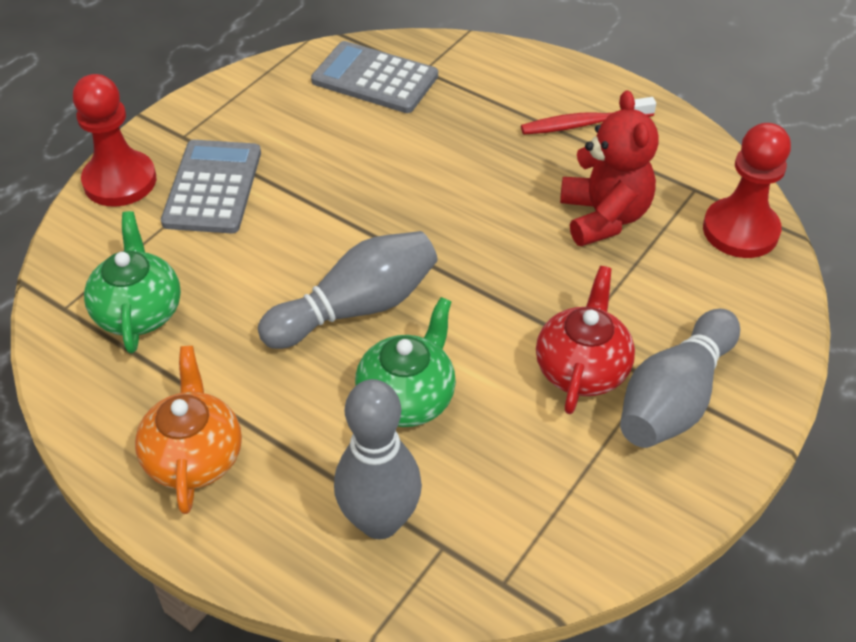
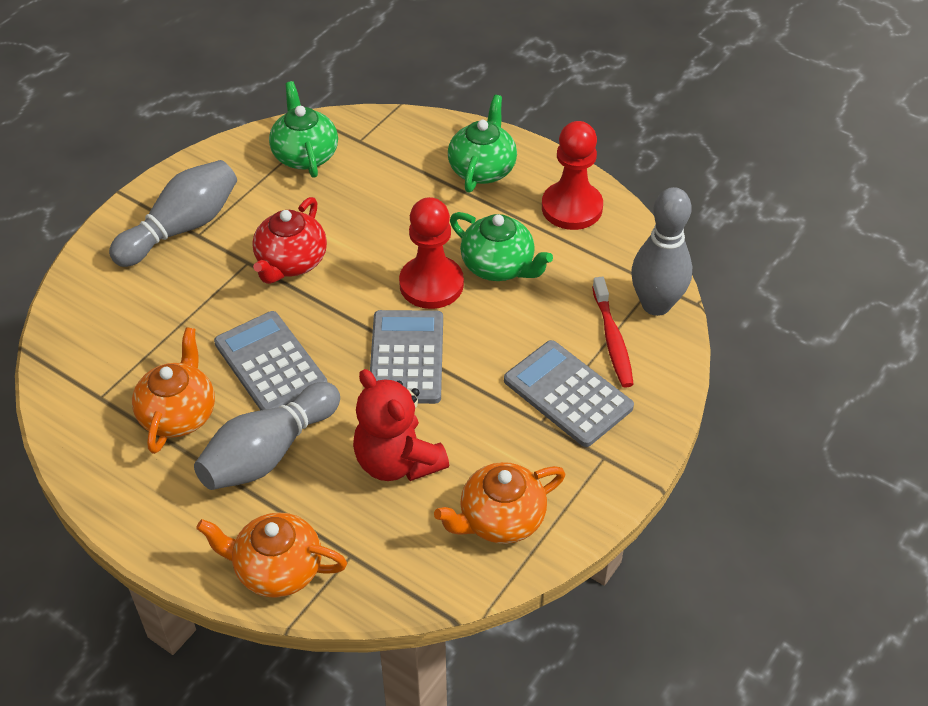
green teapot: [84,211,181,353] [355,297,456,427] = 2 -> [269,81,338,178] [448,95,517,192] [450,212,553,281] = 3
grey calculator: [161,140,261,233] [311,41,438,113] = 2 -> [214,311,328,410] [370,310,443,404] [504,340,634,447] = 3
orange teapot: [135,346,242,514] = 1 -> [132,327,215,454] [196,513,347,598] [434,462,565,544] = 3

